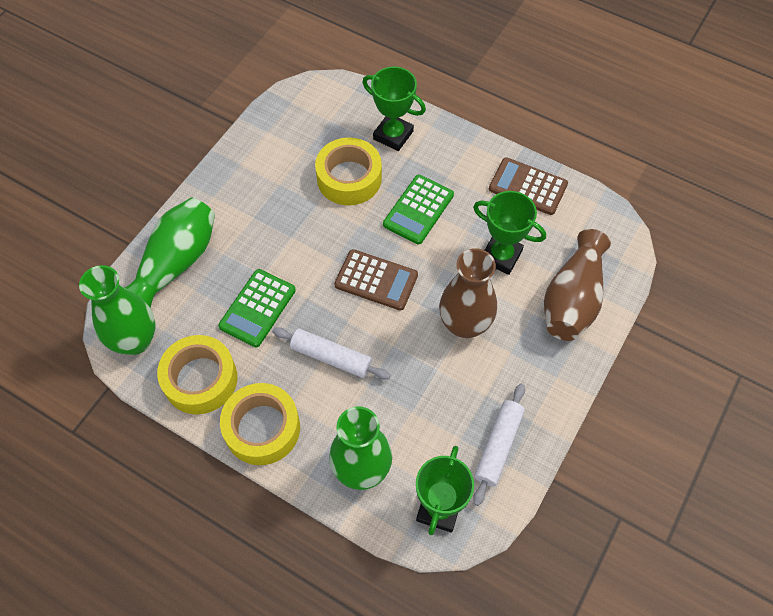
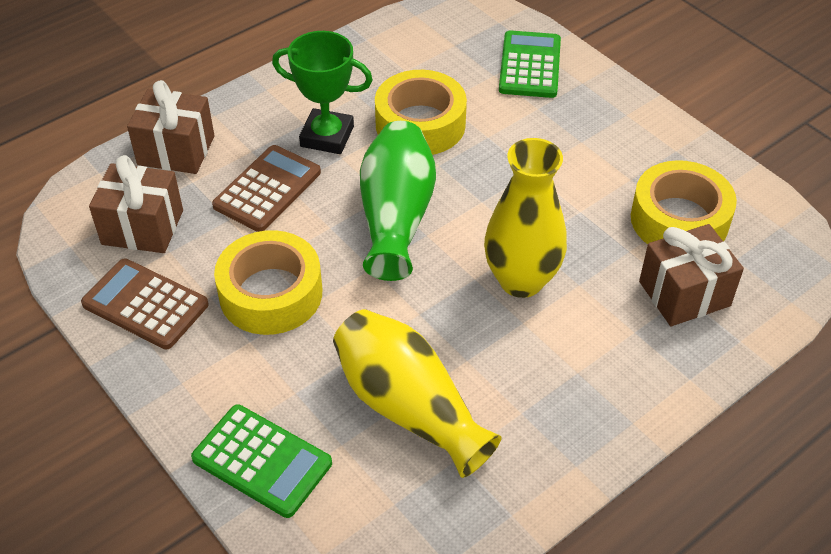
brown gift: none = 0 -> [89,155,183,253] [127,80,215,174] [639,224,744,326] = 3
brown vase: [439,248,497,339] [544,229,611,341] = 2 -> none = 0
green trophy: [362,67,426,151] [416,446,474,535] [473,191,546,275] = 3 -> [272,31,373,154] = 1
green vase: [79,265,156,355] [125,198,215,308] [329,406,392,490] = 3 -> [360,121,436,281] = 1
white rolling pin: [272,327,391,379] [473,384,525,506] = 2 -> none = 0
yellow vase: none = 0 -> [333,309,502,478] [484,138,567,298] = 2

